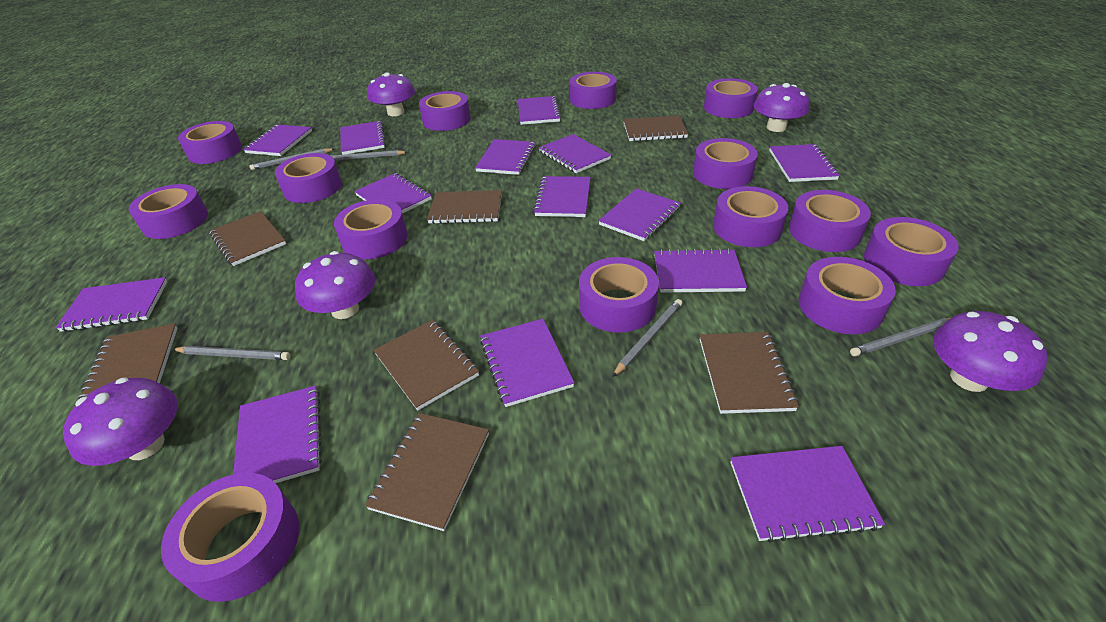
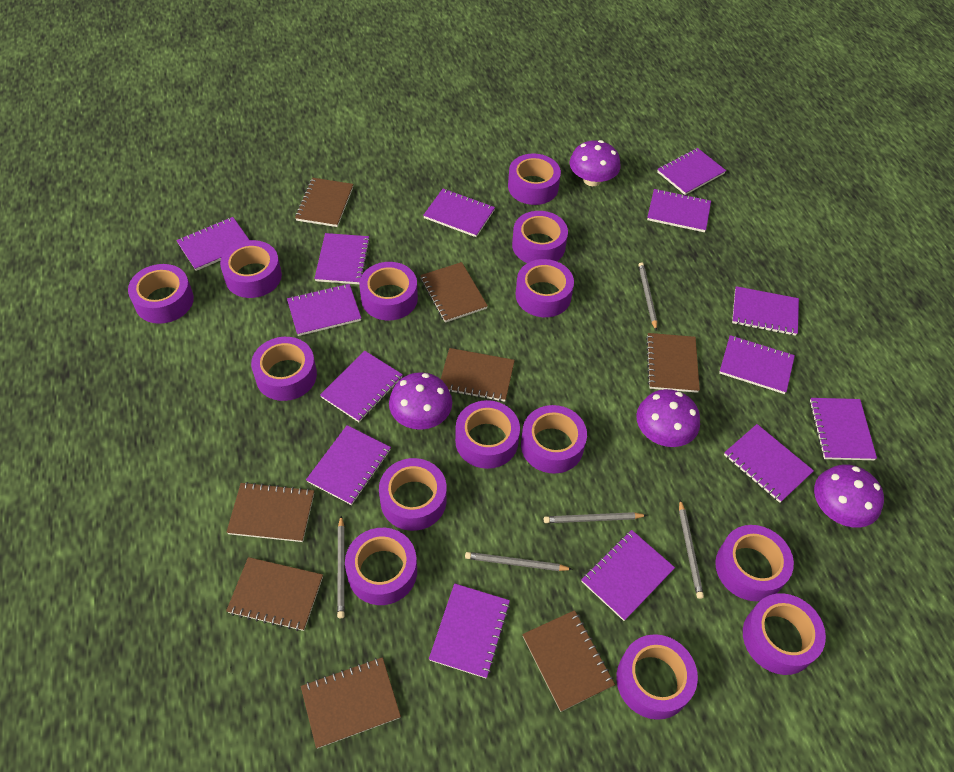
brown notebook: [77,323,178,399] [209,211,286,266] [365,413,489,531] [373,320,479,411] [427,190,502,224] [623,115,688,142] [700,332,799,414] = 7 -> [226,557,323,631] [227,482,314,542] [295,178,353,227] [301,657,401,749] [420,262,488,323] [441,348,515,402] [522,610,615,712] [646,333,700,393] = 8
purple mushroom: [63,377,178,466] [295,251,375,319] [367,72,415,116] [754,83,810,132] [933,311,1048,392] = 5 -> [389,372,452,430] [569,140,621,186] [636,389,700,447] [814,464,884,528] = 4

